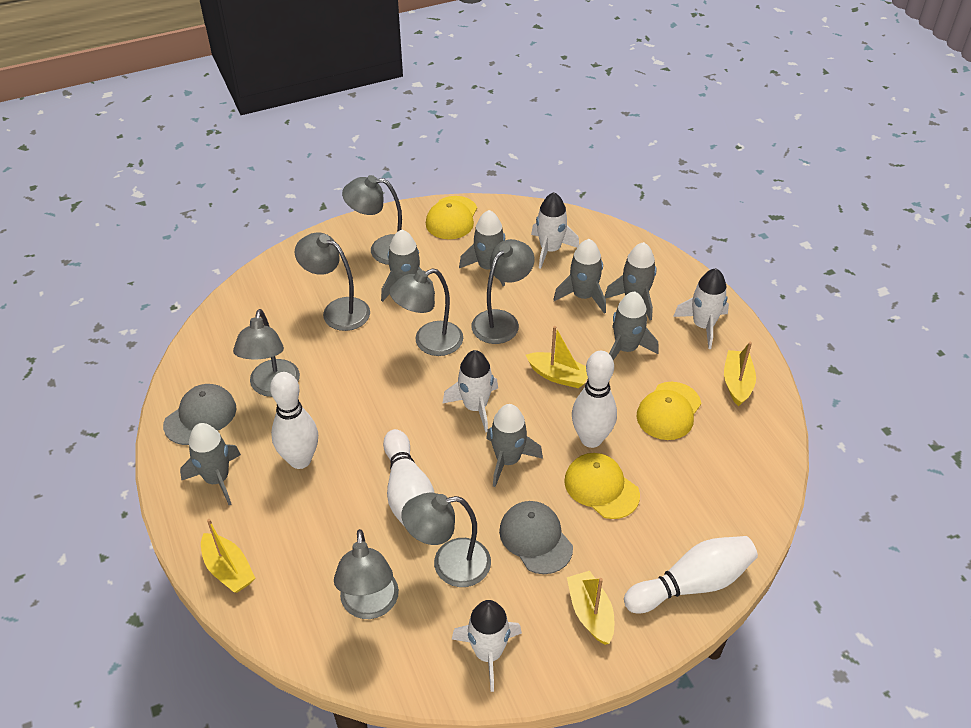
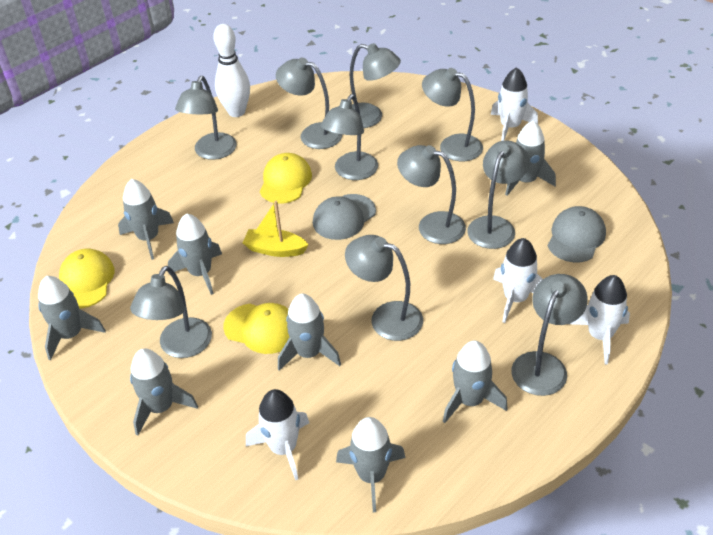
grey lamp: [233,309,300,397] [295,232,370,331] [334,529,399,619] [342,175,402,265] [390,268,463,356] [402,493,491,587] [472,239,534,344] = 7 -> [130,266,212,358] [175,76,237,160] [276,58,342,149] [321,94,378,180] [345,235,423,341] [350,43,401,128] [397,145,466,244] [422,68,483,161] [467,140,529,249] [511,274,588,396] = 10
grey rocket: [180,423,241,505] [381,229,435,302] [459,210,505,286] [486,404,543,487] [553,239,606,314] [604,242,657,320] [609,291,659,360] = 7 -> [38,276,106,360] [118,179,174,260] [130,349,198,435] [168,213,222,295] [278,294,341,371] [336,417,406,512] [443,341,508,423] [505,121,556,196] = 8
white bowling pin: [270,372,318,469] [383,429,434,527] [572,351,617,448] [624,536,758,613] = 4 -> [213,24,250,117] = 1
yellow boat: [201,519,255,593] [526,326,588,388] [567,571,614,645] [724,342,756,407] = 4 -> [243,201,309,257] = 1

